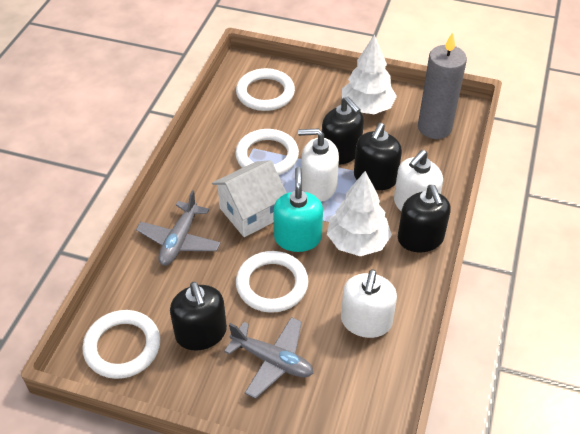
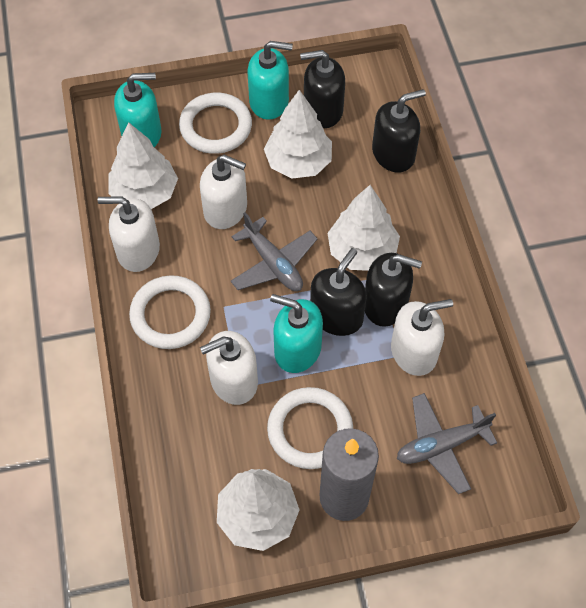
turquoise soap dispenser: [273,167,323,252] = 1 -> [114,73,161,147] [247,41,293,120] [270,294,323,373] = 3
white house: [212,160,287,237] = 1 -> none = 0
white ring: [82,310,160,379] [235,129,299,175] [236,68,295,111] [236,251,309,313] = 4 -> [129,275,211,349] [179,93,252,154] [267,387,353,469] = 3
white soap dispenser: [298,129,339,202] [341,269,397,338] [394,150,443,211] = 3 -> [98,196,160,272] [200,155,247,229] [200,331,258,405] [391,299,453,376] = 4
white tree: [327,171,392,256] [342,34,397,114] = 2 -> [109,122,178,209] [217,469,300,551] [264,90,332,179] [327,185,400,271] = 4

